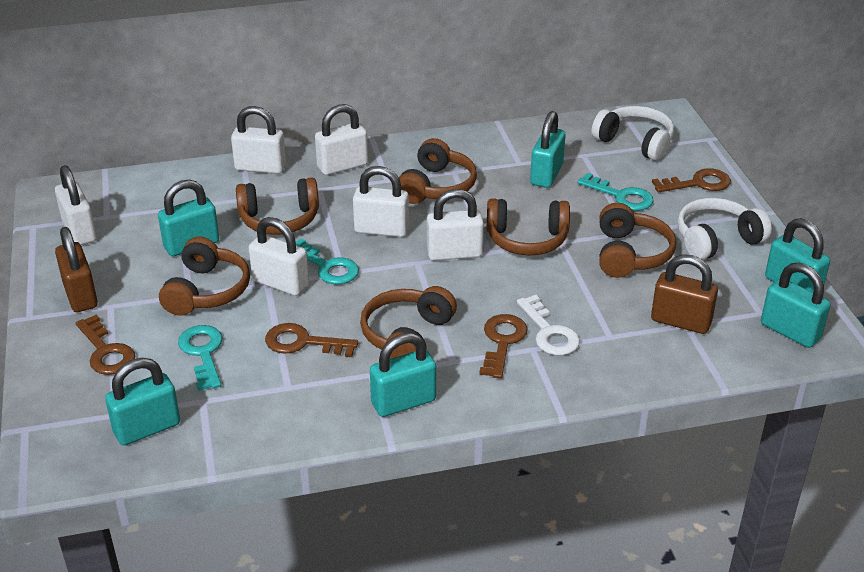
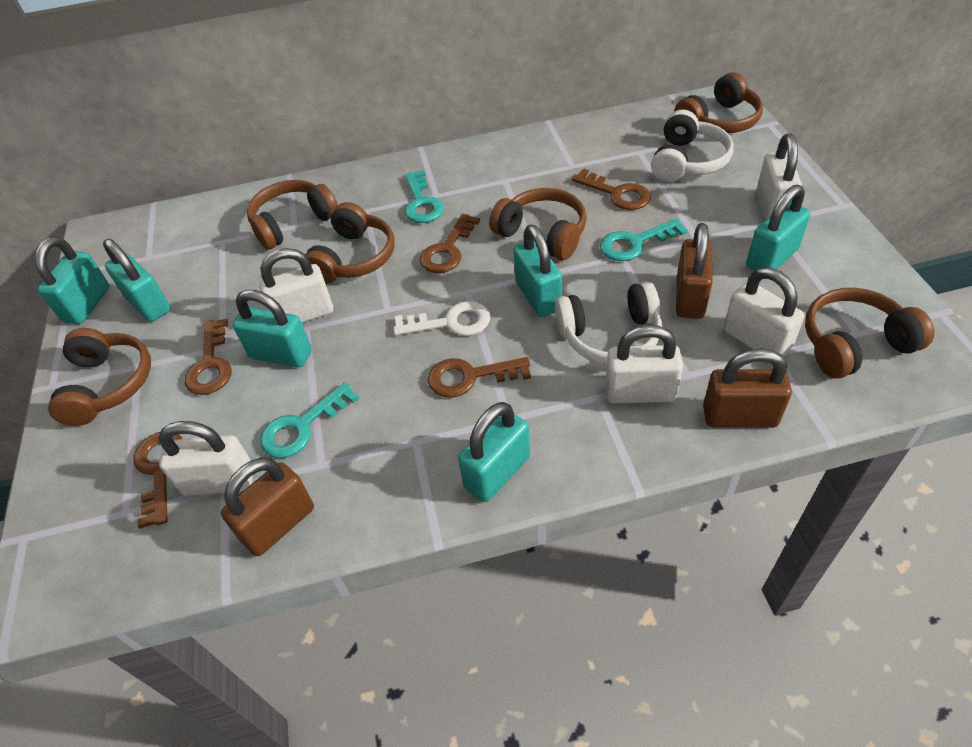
brown key: [76,315,135,375] [265,323,358,357] [479,314,528,379] [652,168,731,192] = 4 -> [134,432,183,528] [185,319,231,395] [420,214,480,273] [428,357,531,398] [572,168,651,210] = 5
brown padlock: [55,227,98,312] [651,254,718,334] = 2 -> [221,458,314,556] [676,223,712,319] [703,348,792,428] = 3
white padlock: [55,165,97,245] [231,106,286,174] [249,217,309,296] [315,104,368,175] [353,166,409,237] [427,189,484,261] = 6 -> [158,421,253,496] [259,248,333,323] [605,325,683,403] [724,267,804,357] [756,134,802,220] = 5

